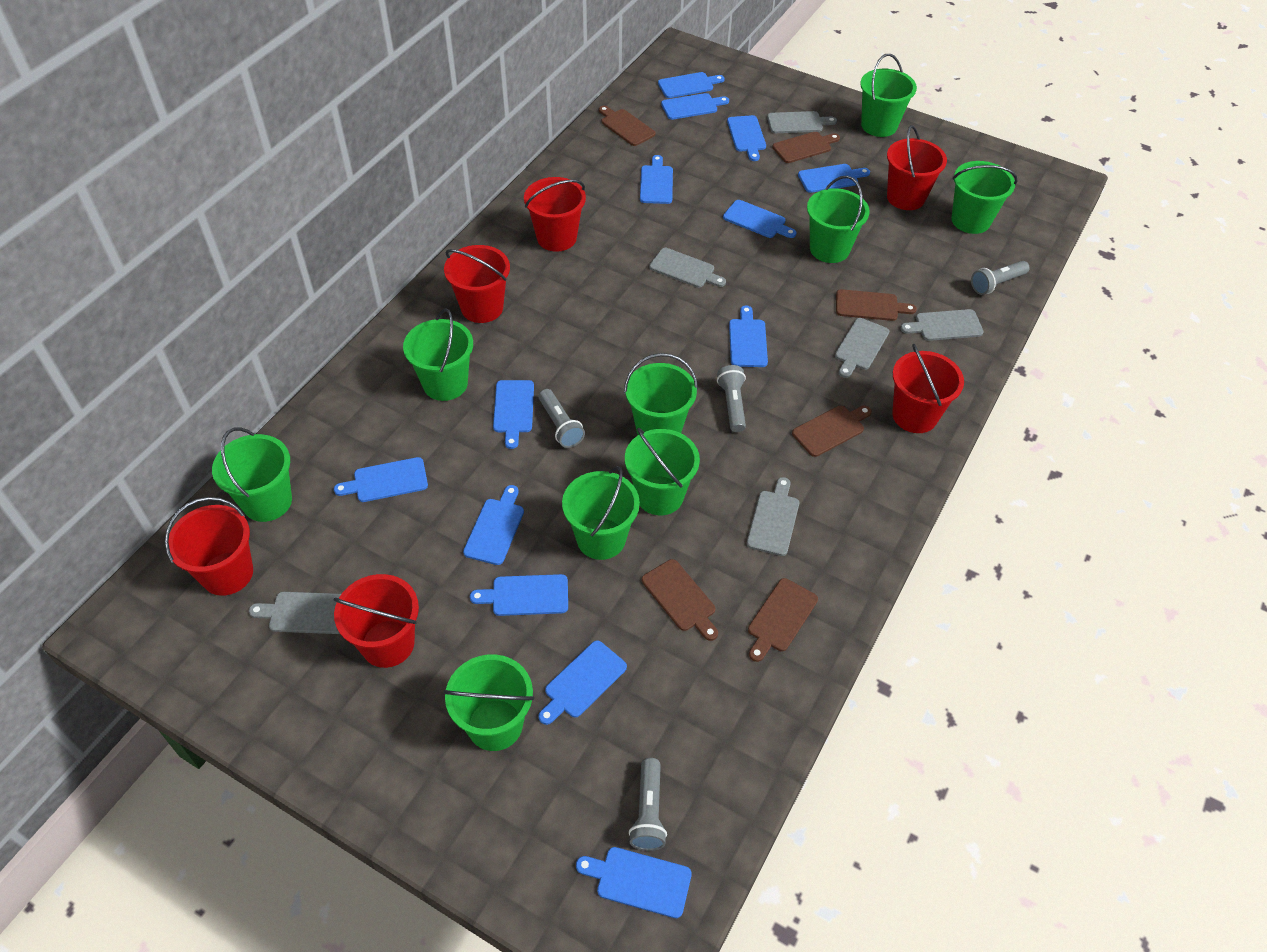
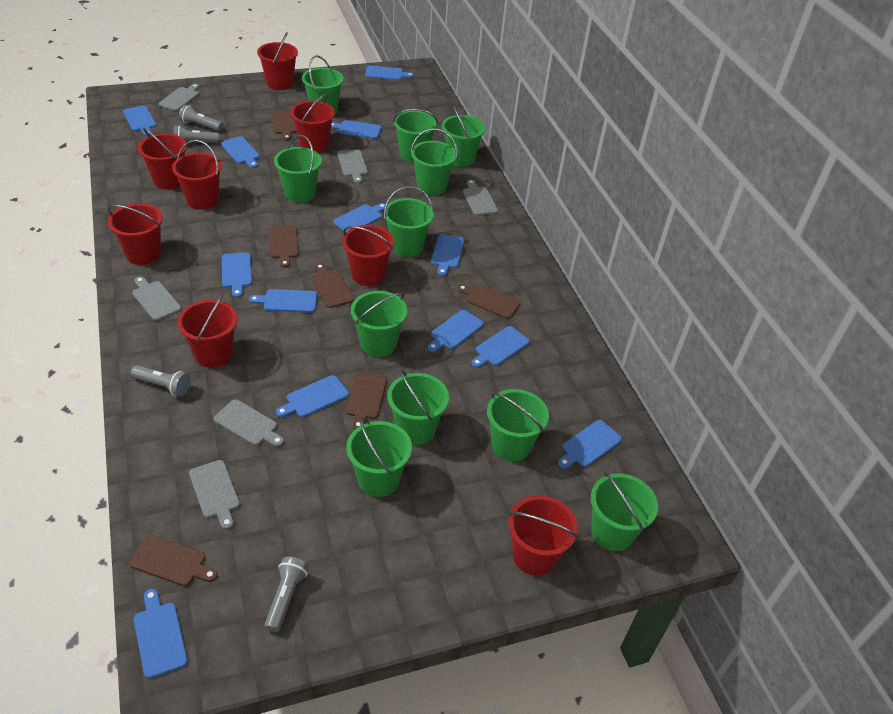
green bucket: [212,427,292,522] [403,308,473,401] [443,654,534,751] [562,466,640,560] [624,353,698,435] [625,427,700,515] [807,176,870,263] [860,54,917,137] [951,161,1018,234] = 9 -> [274,135,322,203] [302,55,344,114] [346,417,412,497] [351,291,407,357] [384,186,434,257] [387,369,449,445] [393,109,438,162] [411,128,458,195] [442,105,485,167] [487,389,549,462] [591,471,658,551] = 11
red bucket: [165,497,253,596] [334,574,419,668] [444,245,510,323] [524,177,586,252] [887,125,947,210] [892,344,964,433] = 6 -> [108,203,163,265] [138,127,187,189] [172,140,222,210] [177,293,237,368] [257,32,298,90] [290,93,335,153] [342,225,395,286] [508,495,578,576] = 8

